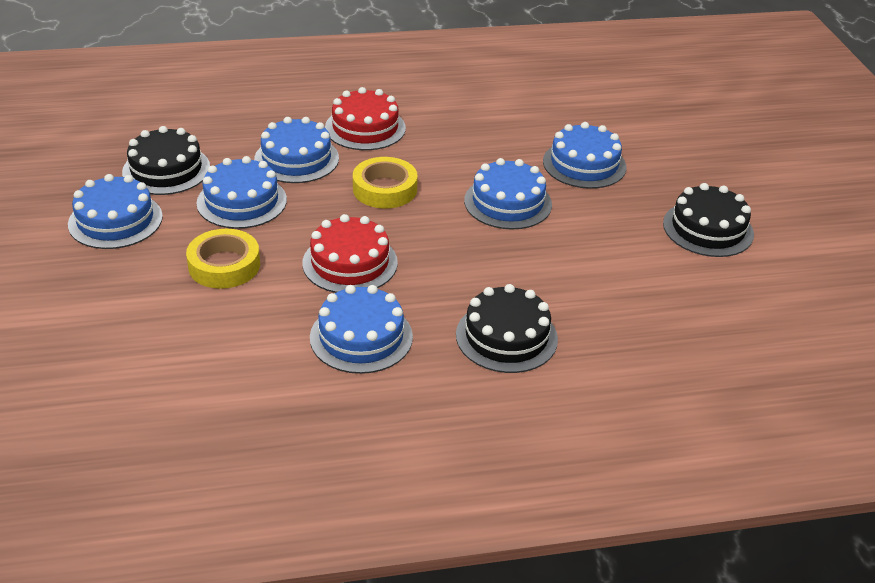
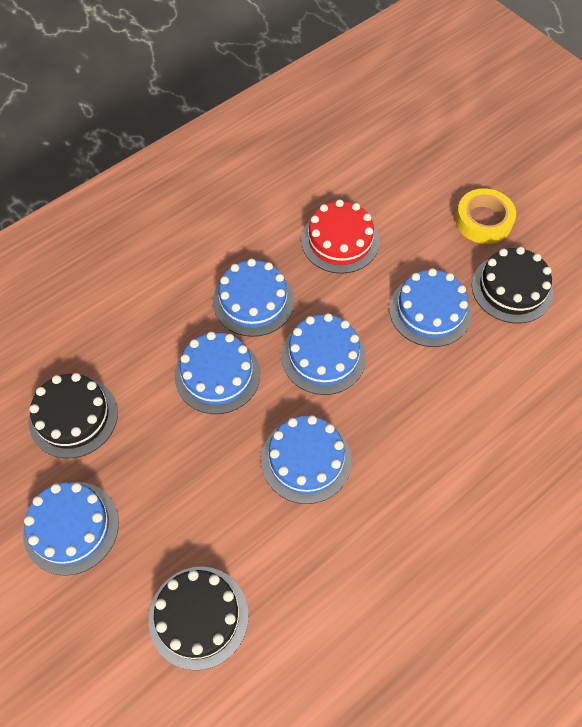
red cake: [302,214,398,293] [325,87,406,150] = 2 -> [301,199,379,274] = 1
yellow tape: [186,229,260,289] [353,157,418,209] = 2 -> [455,188,516,244] = 1

